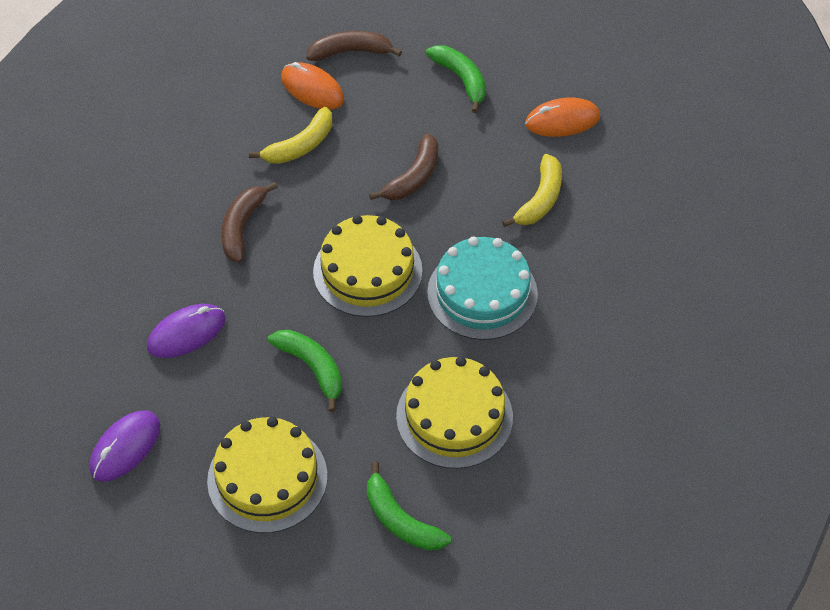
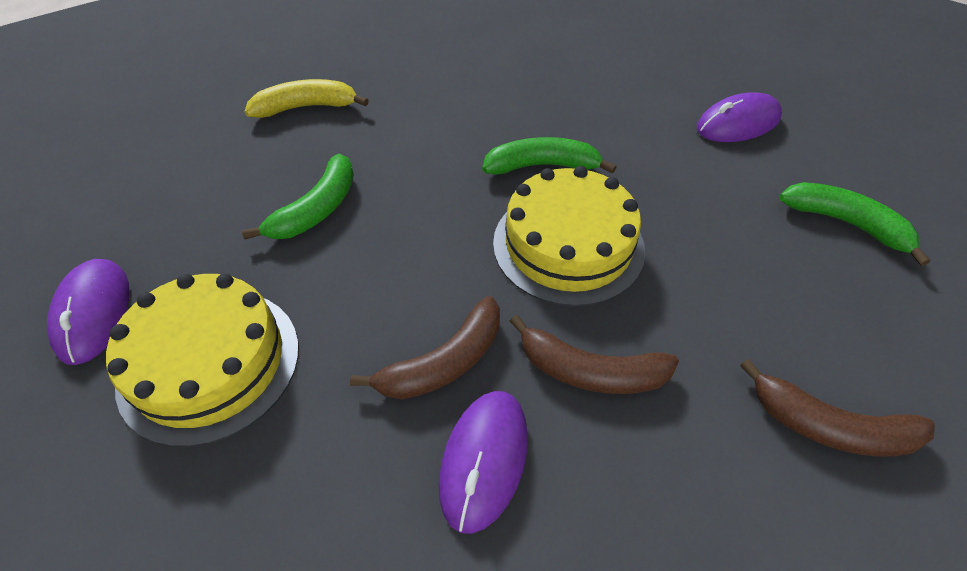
orange mouse: [281,62,344,110] [525,97,600,137] = 2 -> none = 0
purple mouse: [89,411,160,482] [147,304,226,358] = 2 -> [47,259,130,365] [439,391,528,534] [697,92,782,142] = 3
turquoise cake: [427,237,538,340] = 1 -> none = 0
yellow banana: [249,107,332,164] [502,154,562,227] = 2 -> [245,79,369,118] = 1
yellow cake: [207,417,327,533] [313,215,422,317] [396,357,513,469] = 3 -> [106,274,299,447] [493,166,645,306] = 2

